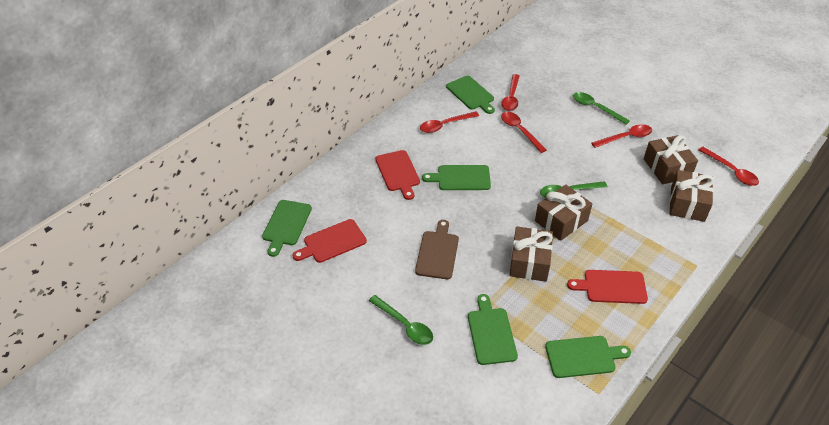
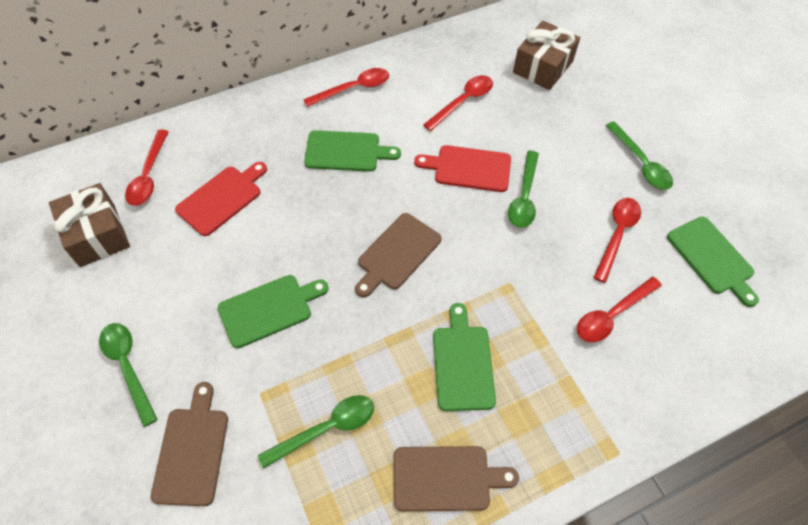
brown cutting board: [415,220,459,279] = 1 -> [151,382,228,506] [355,213,441,297] [394,446,519,511] = 3
brown gift: [509,226,553,282] [535,185,592,241] [644,135,698,184] [669,170,714,222] = 4 -> [49,183,130,267] [513,21,580,90] = 2
green cutting board: [262,200,312,257] [422,165,491,190] [446,76,495,114] [468,294,518,365] [545,336,631,378] = 5 -> [218,275,329,348] [304,130,401,172] [433,303,496,411] [667,217,759,307] = 4
green spoon: [369,295,433,345] [540,181,607,198] [573,92,630,125] = 3 -> [99,323,158,427] [258,395,374,469] [508,151,539,228] [606,121,673,190] = 4
red cutting board: [292,219,367,263] [375,150,420,200] [567,270,648,304] = 3 -> [175,162,267,236] [414,145,511,192] = 2

